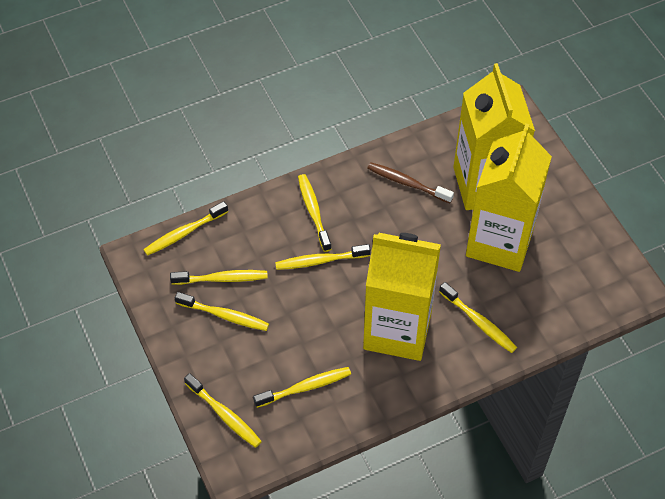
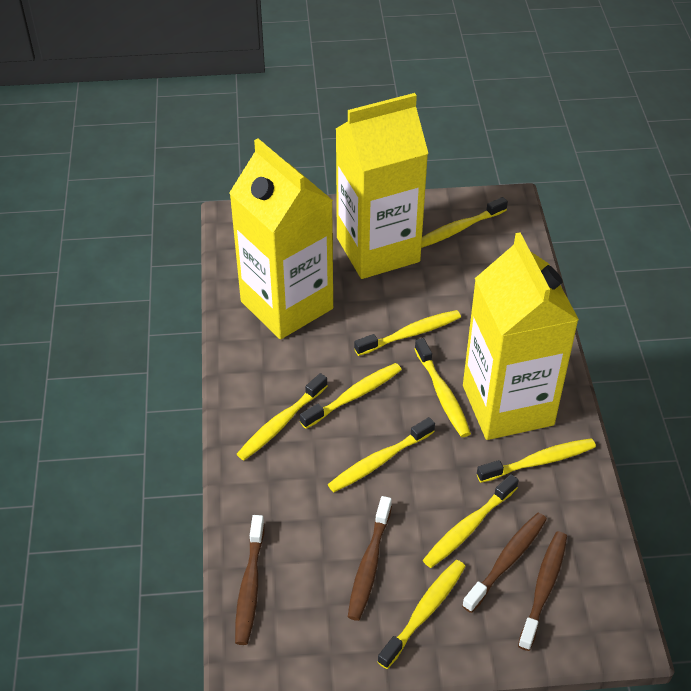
brown toothbrush: [367,162,454,203] = 1 -> [235,515,265,645] [348,496,392,621] [462,513,547,613] [518,531,567,651] = 4
yellow toothbrush: [143,201,228,256] [170,270,268,285] [175,292,269,331] [184,373,262,448] [253,367,351,408] [275,244,371,270] [298,174,332,252] [439,282,517,353] = 8 -> [237,373,328,460] [300,363,402,429] [328,417,435,492] [354,310,461,356] [377,560,466,669] [414,338,471,437] [421,197,508,248] [423,474,519,568] [477,438,596,483] = 9

